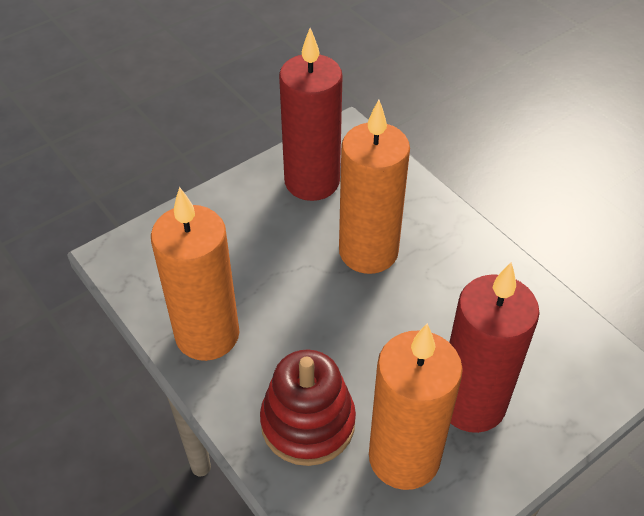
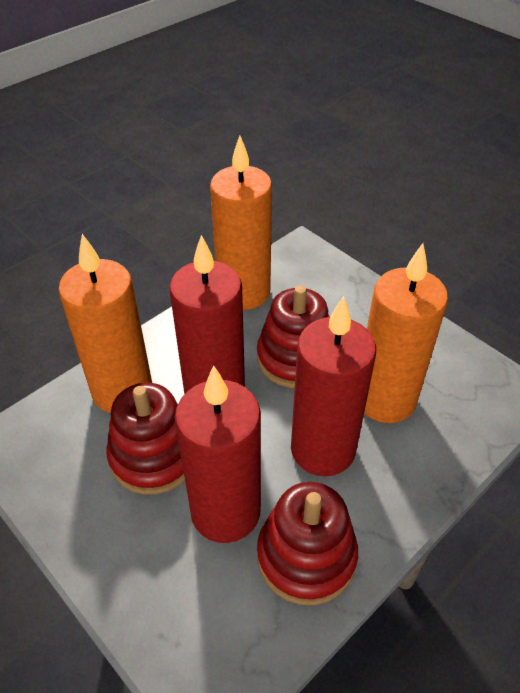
red candle: [279,28,342,201] [449,262,540,433] = 2 -> [169,235,245,394] [175,366,261,543] [291,296,376,476] = 3
red stacking toy: [260,350,356,466] = 1 -> [106,383,185,495] [257,285,329,388] [257,482,358,605] = 3

